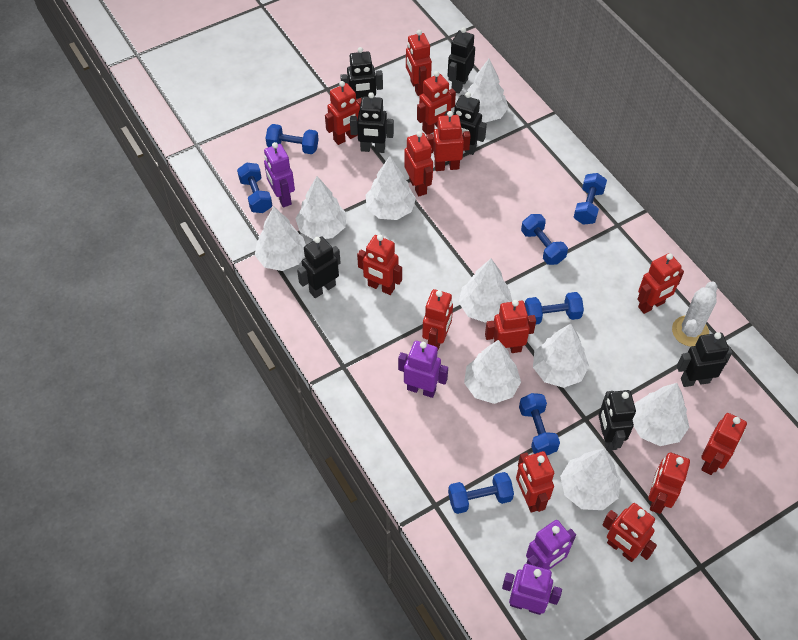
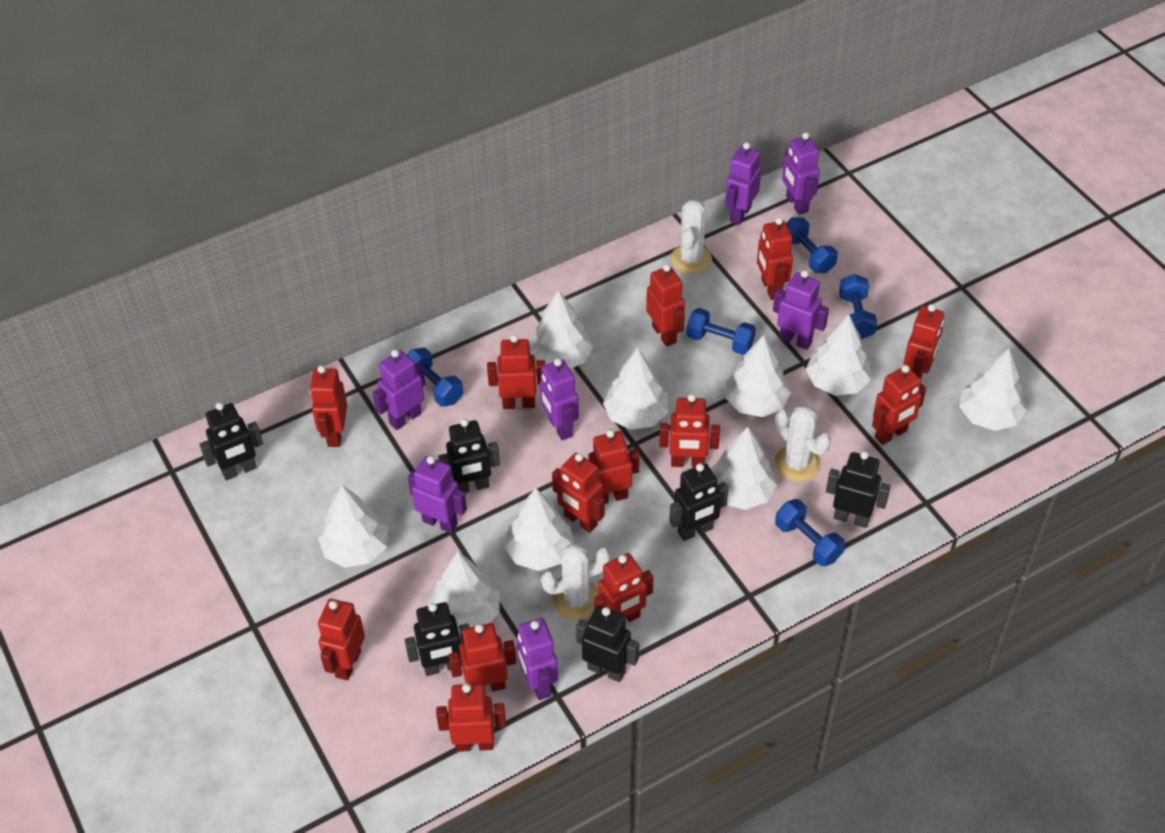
black robot: [297,236,341,298] [340,47,383,100] [350,92,394,153] [444,92,487,155] [447,27,475,94] [598,390,636,451] [677,332,732,387] = 7 -> [199,402,263,481] [405,602,470,676] [438,419,500,493] [576,605,639,682] [669,463,728,541] [826,451,891,528] = 6
blue dumbbell: [237,162,272,213] [266,124,319,154] [448,472,514,514] [519,393,560,455] [521,214,568,265] [525,292,584,324] [574,173,607,225] = 7 -> [407,347,463,407] [686,308,756,355] [775,499,845,566] [786,217,838,273] [839,274,877,339] = 5
purple robot: [264,142,295,208] [398,341,448,398] [502,564,562,615] [526,520,576,570] = 4 -> [373,349,426,430] [408,456,467,533] [516,618,558,700] [540,358,579,441] [725,142,761,225] [773,270,829,350] [782,132,820,215] = 7
white cactus: [672,282,718,347] = 1 -> [541,543,610,620] [671,199,712,274] [775,405,831,482] = 3

